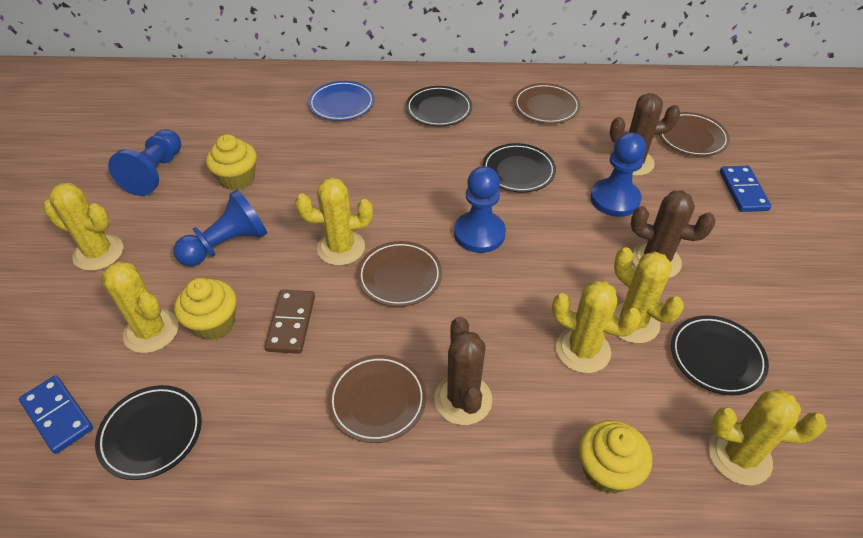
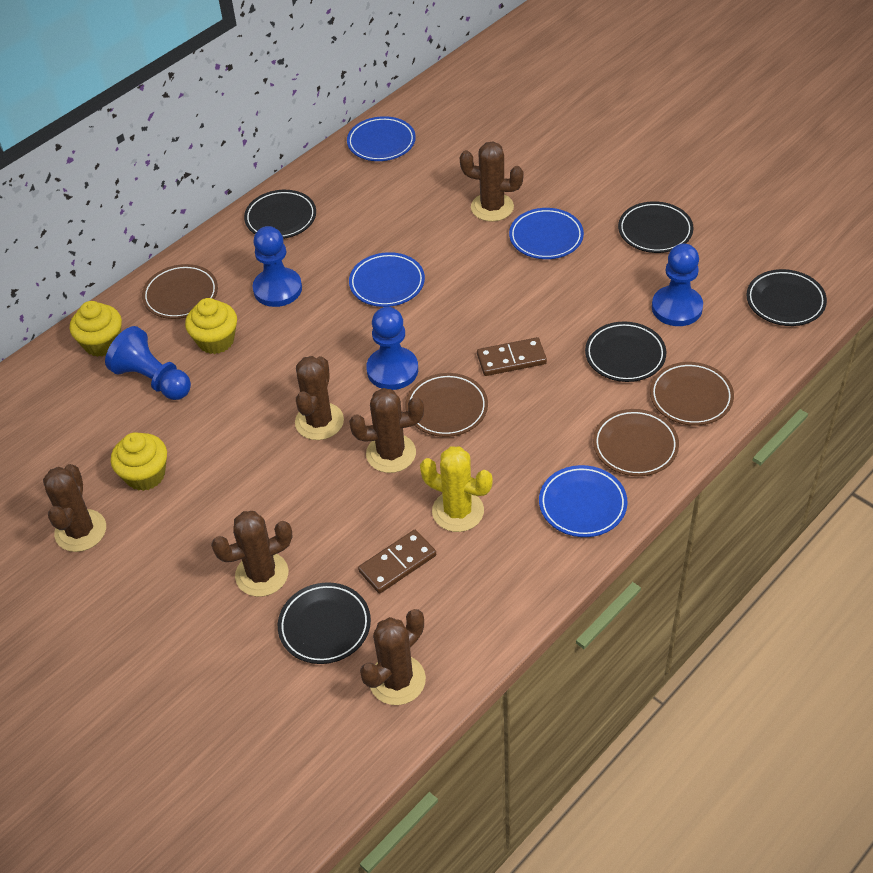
black plate: [95,385,202,480] [406,86,472,126] [483,143,556,192] [671,315,769,395] = 4 -> [244,190,316,239] [278,582,371,664] [585,321,666,382] [618,201,693,253] [746,269,827,326] = 5
blue domino: [19,375,93,454] [720,166,771,212] = 2 -> none = 0
blue plate: [308,81,374,121] = 1 -> [347,116,416,161] [349,252,425,307] [509,208,584,259] [539,465,627,537] = 4
brown cactus: [434,317,492,425] [610,93,680,176] [631,191,715,278] = 3 -> [43,464,106,552] [211,511,293,597] [295,356,344,440] [349,388,424,473] [360,609,426,705] [460,141,524,221] = 6
brown domino: [265,290,315,354] = 1 -> [358,530,436,594] [477,337,547,376] = 2
yellow cactus: [43,183,123,271] [101,261,178,353] [295,177,373,266] [552,281,641,373] [613,247,684,343] [709,389,827,485] = 6 -> [420,446,493,532] = 1

